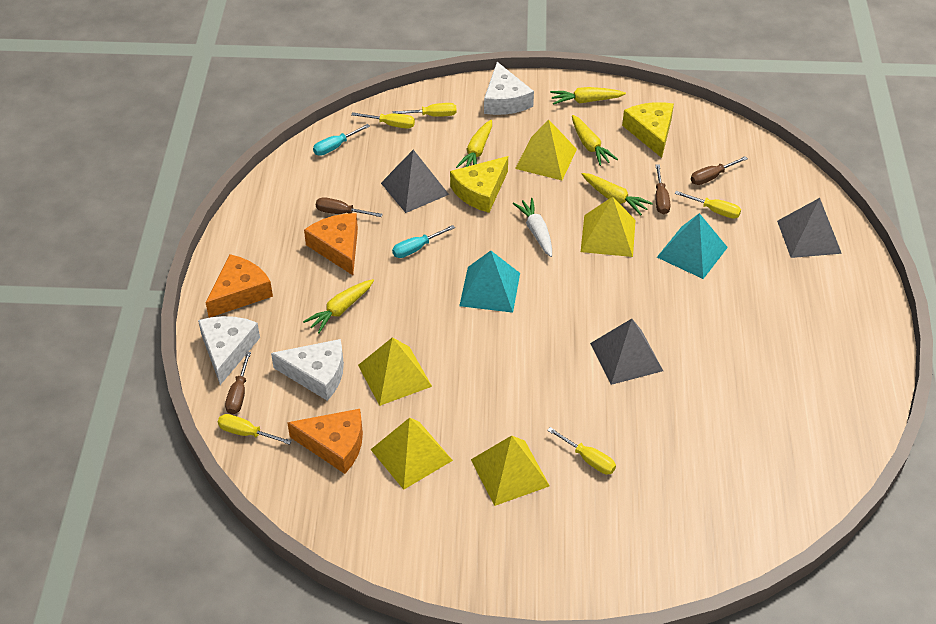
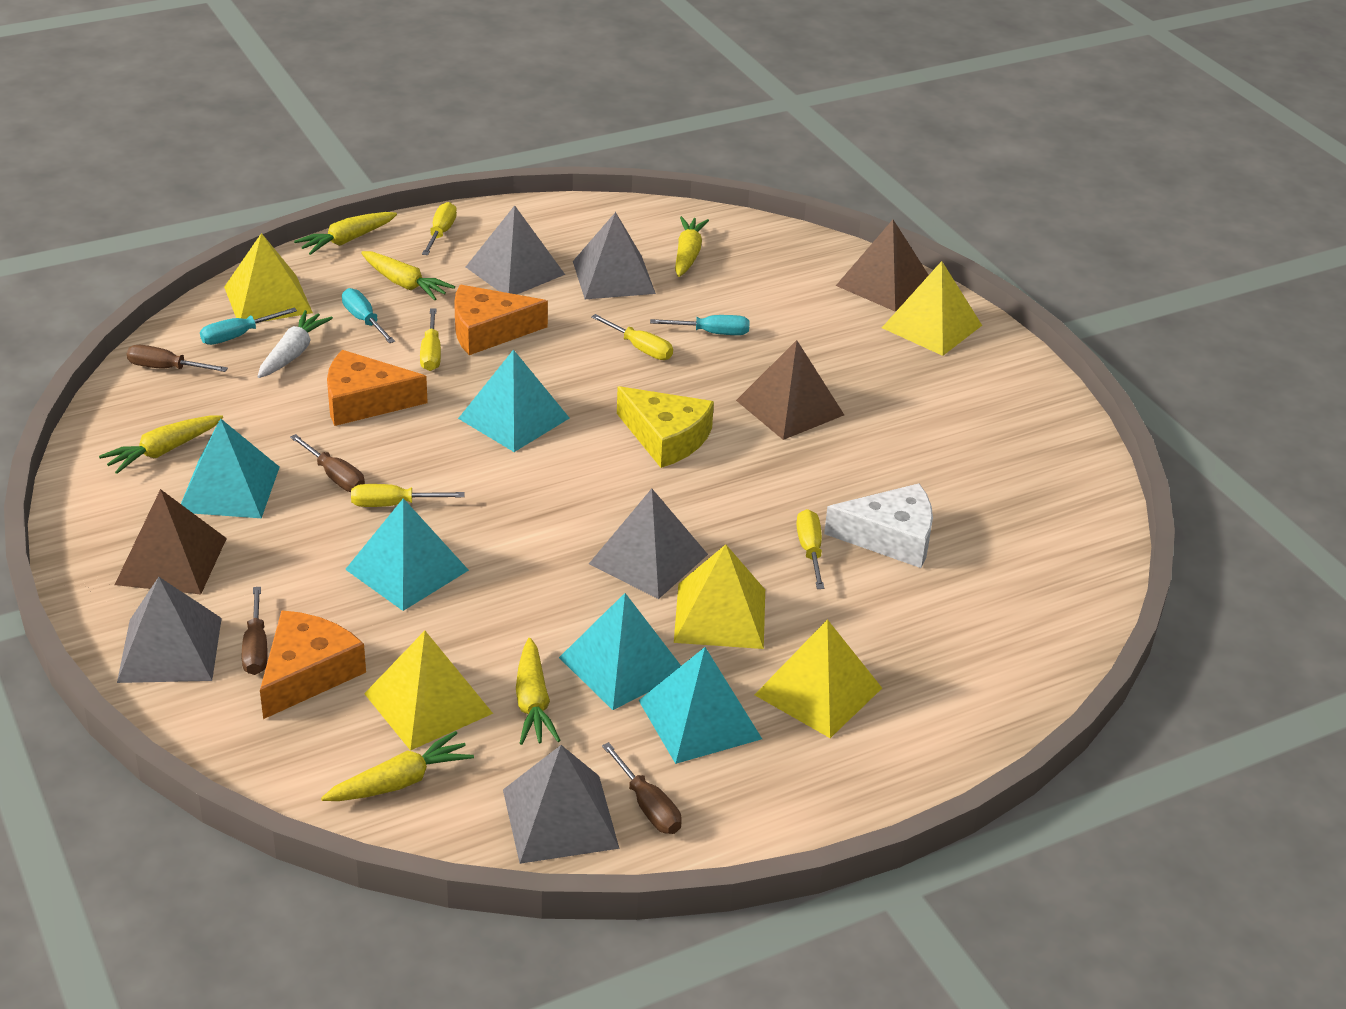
brown pyramid: none = 0 -> [115,489,227,594] [736,340,844,440] [836,220,928,312] = 3
grey pyramid: [381,150,449,213] [590,319,663,385] [777,198,842,258] = 3 -> [117,577,222,683] [466,205,565,294] [503,745,620,864] [573,212,656,299] [589,489,708,599] = 5
turquoise pyramid: [459,251,520,313] [657,213,728,279] = 2 -> [181,418,280,518] [345,498,469,611] [458,350,569,452] [559,593,681,710] [638,647,762,764] = 5
turquoise screwdriver: [313,124,370,156] [392,225,455,258] = 2 -> [200,308,297,345] [342,288,395,343] [650,315,749,335] = 3
white cheese: [198,316,260,385] [271,339,344,401] [484,62,534,115] = 3 -> [824,483,933,568] = 1
yellow carrot: [303,279,374,334] [456,120,492,168] [550,87,626,105] [572,115,618,166] [582,173,653,215] = 5 -> [99,415,223,474] [294,212,397,255] [321,731,474,801] [361,251,455,300] [516,638,561,745] [675,216,709,277] = 6
yellow cheese: [450,156,508,213] [622,102,674,158] = 2 -> [617,386,714,468] = 1

